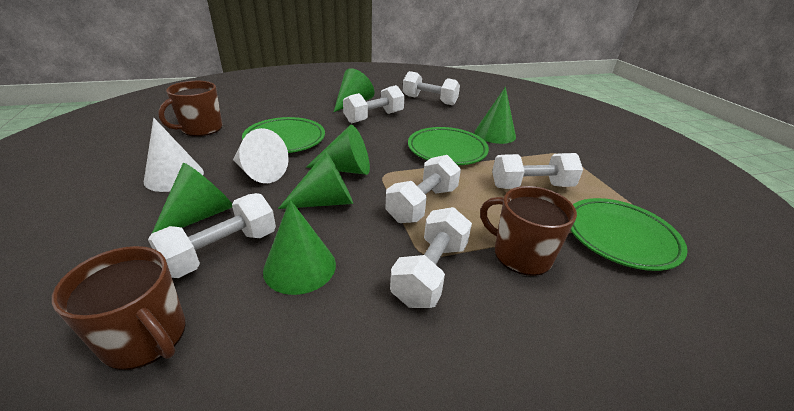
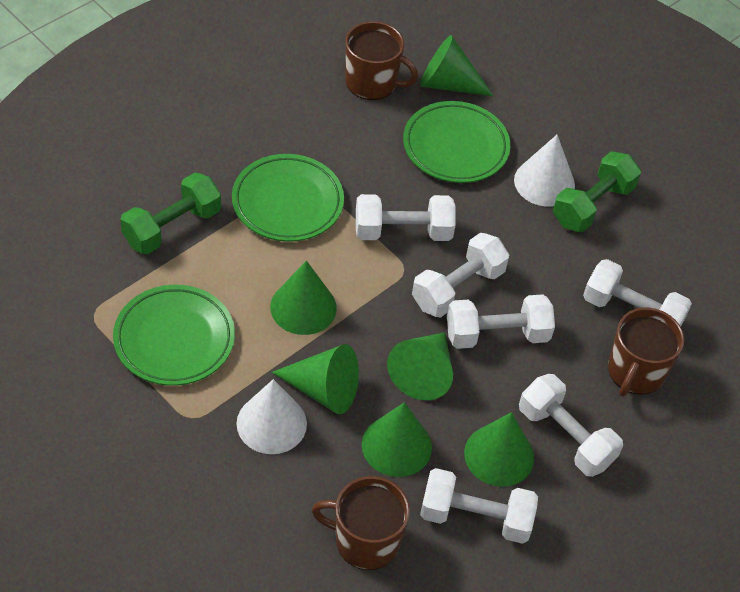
green dumbbell: none = 0 -> [120,173,221,254] [553,151,641,232] = 2

